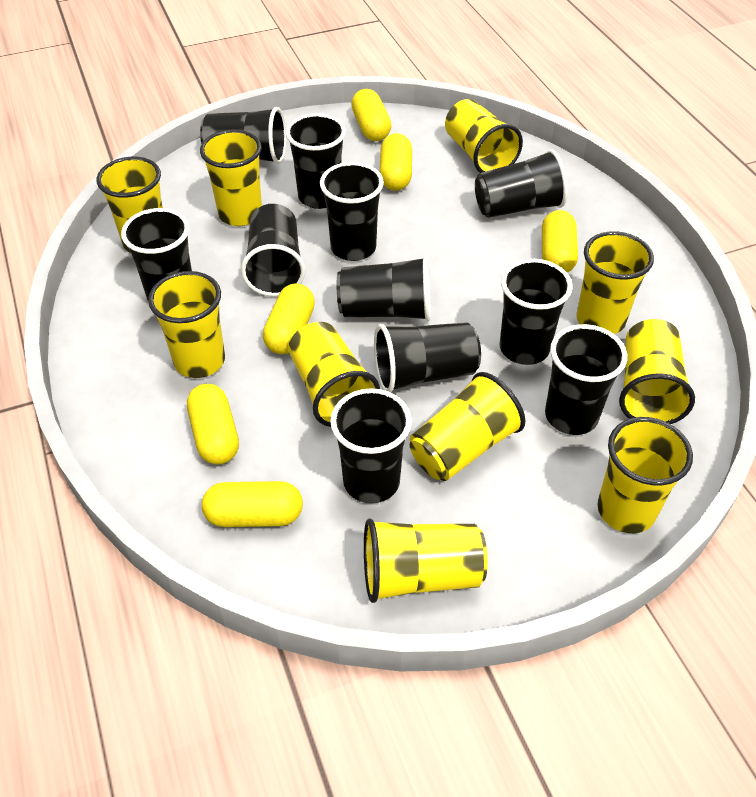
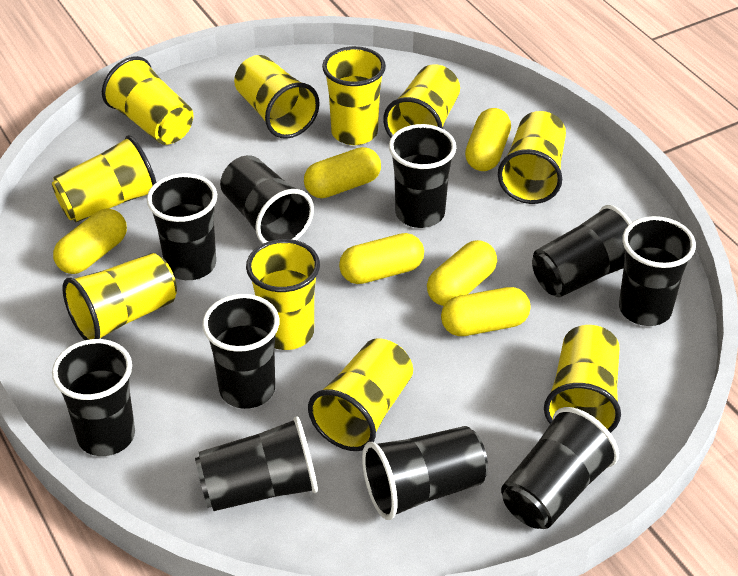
black cup: [121,208,192,300] [200,107,286,164] [241,204,305,297] [286,113,346,209] [320,162,384,261] [330,388,412,503] [337,256,431,321] [374,322,481,393] [475,149,568,218] [500,259,572,365] [545,324,627,435] = 11 -> [52,339,135,456] [147,173,217,280] [195,416,318,511] [202,294,279,409] [220,155,314,244] [362,426,488,520] [389,124,456,228] [501,407,619,529] [532,205,632,298] [619,216,696,326] = 10

